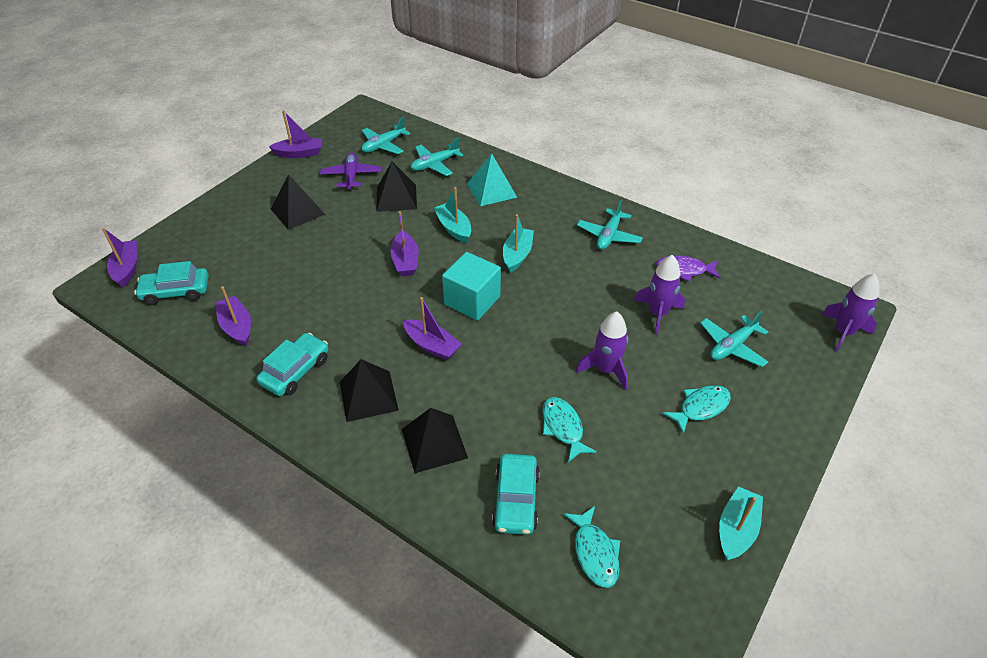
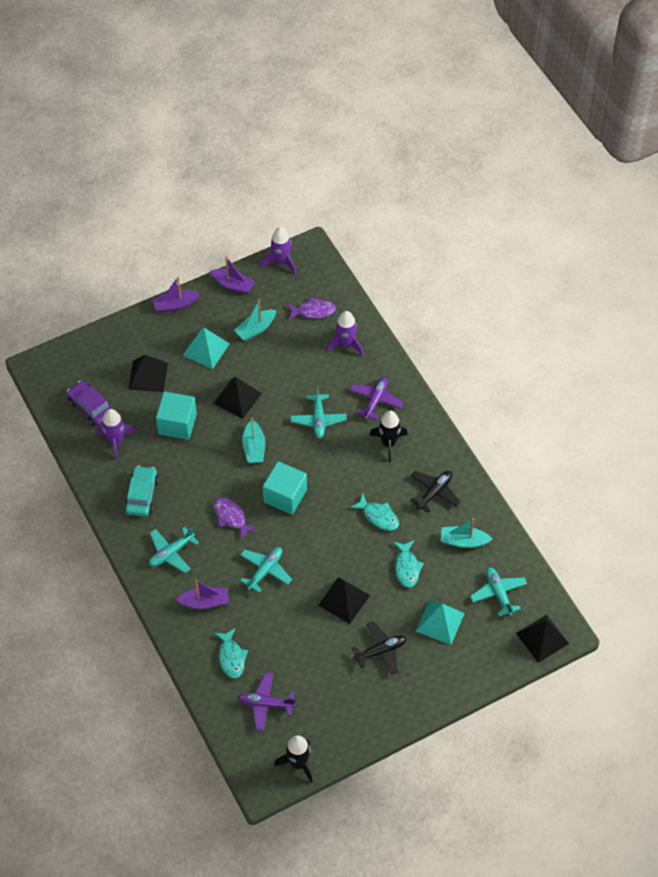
black plane: none = 0 -> [351,622,406,675] [410,471,461,513] = 2
black rocket: none = 0 -> [274,735,313,783] [369,411,408,463] = 2
purple boat: [102,228,138,287] [215,286,251,346] [269,110,322,158] [390,211,419,276] [403,297,462,361] = 5 -> [152,277,200,313] [176,580,229,609] [210,256,255,294] = 3
purple car: none = 0 -> [67,381,113,426] = 1
purple fish: [656,255,721,282] = 1 -> [213,498,257,540] [287,297,336,320] = 2
purple plane: [320,153,381,191] = 1 -> [238,673,296,731] [350,377,403,420] = 2
turquoise car: [134,261,209,305] [257,333,329,396] [492,454,540,535] = 3 -> [124,466,159,517] = 1
turquoise cube: [442,252,501,320] = 1 -> [156,392,197,440] [263,461,307,515] = 2
turquoise pyramid: [467,154,517,206] = 1 -> [183,328,230,369] [416,600,465,645] = 2

